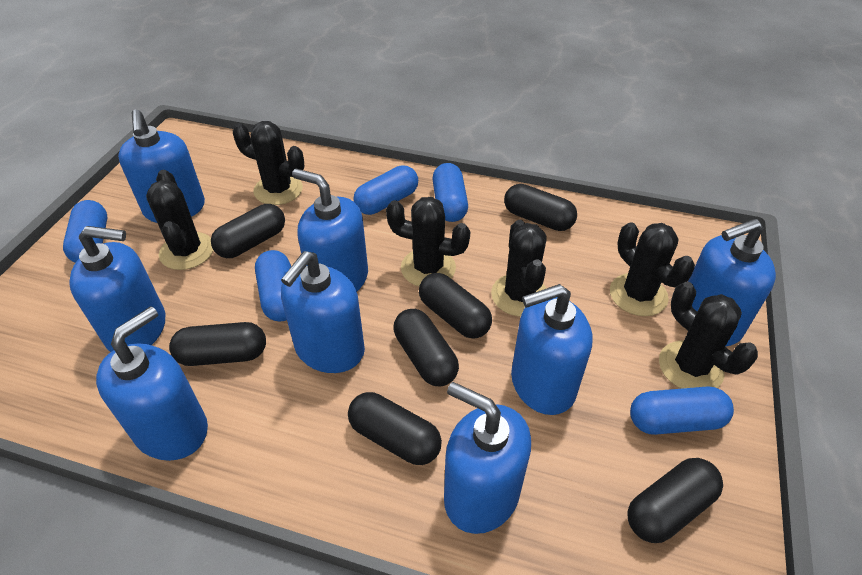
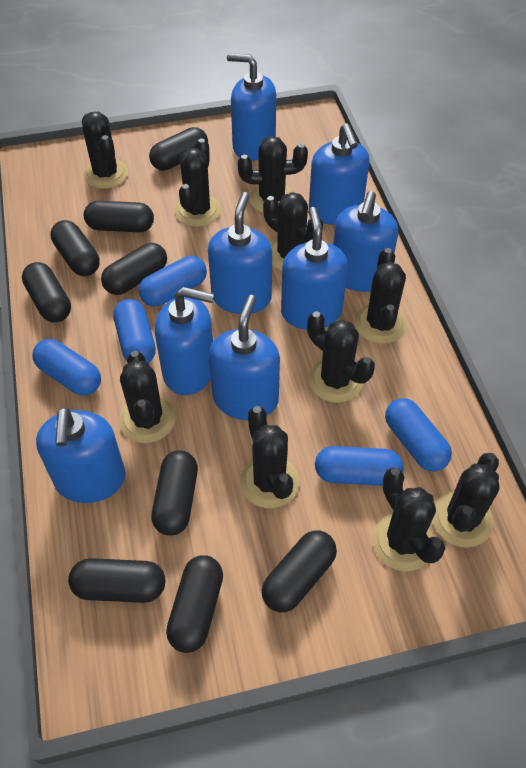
black cactus: [146,170,213,270] [233,121,305,205] [386,197,471,286] [491,220,547,317] [610,222,695,316] [659,282,758,389] = 6 -> [82,112,128,189] [119,351,175,443] [175,138,221,227] [238,136,308,213] [240,406,299,508] [263,192,323,271] [307,311,375,403] [355,248,407,344] [372,468,445,571] [432,453,499,548] = 10
black capsule: [169,322,266,366] [211,204,285,258] [348,392,442,465] [394,309,459,386] [419,273,492,339] [504,184,577,231] [627,458,723,543] = 7 -> [22,262,71,323] [50,220,100,276] [68,558,165,603] [84,201,154,232] [101,243,167,295] [149,127,208,171] [151,450,198,536] [166,555,223,653] [262,530,337,612] = 9

